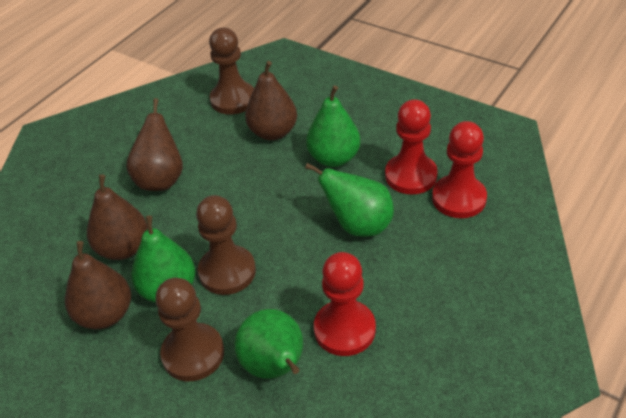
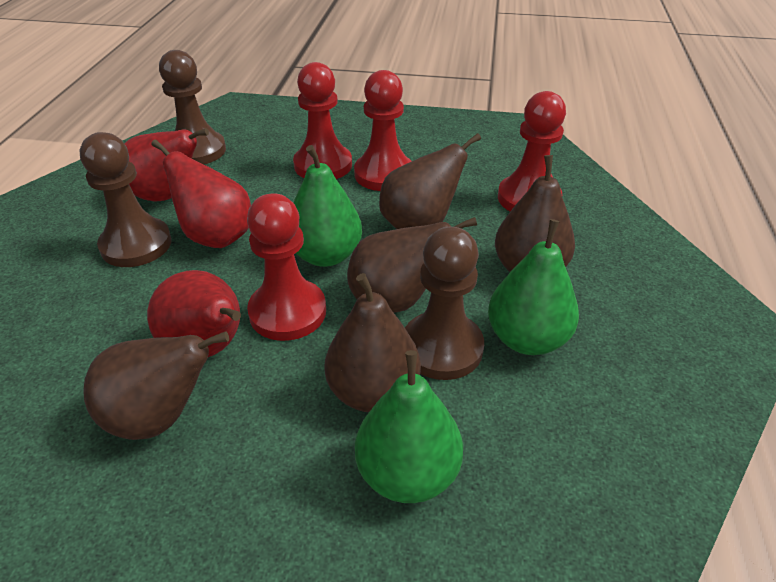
brown pear: [65,241,131,329] [87,174,148,260] [126,98,183,191] [245,61,297,140] = 4 -> [84,331,229,440] [324,273,421,412] [347,217,477,313] [379,133,481,229] [495,155,575,272] = 5
green pear: [131,215,196,303] [235,309,303,379] [305,163,394,237] [306,86,360,167] = 4 -> [294,145,362,267] [355,350,463,503] [488,219,579,355] = 3
red pawn: [314,252,376,356] [385,99,438,195] [432,121,487,218] = 3 -> [247,193,326,341] [293,62,352,179] [354,70,412,191] [498,91,566,211] = 4
red pear: none = 0 -> [124,128,209,201] [147,270,241,357] [151,140,251,248] = 3

